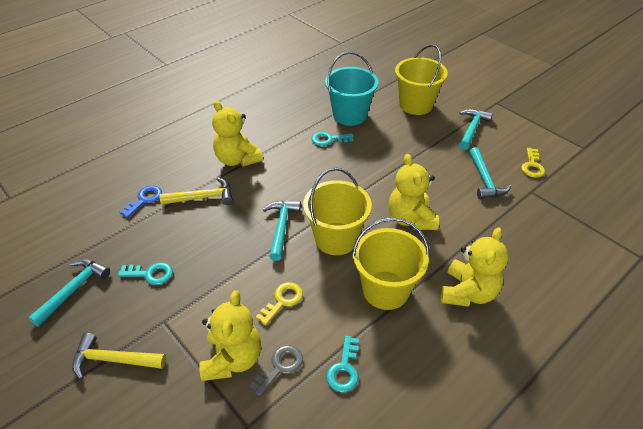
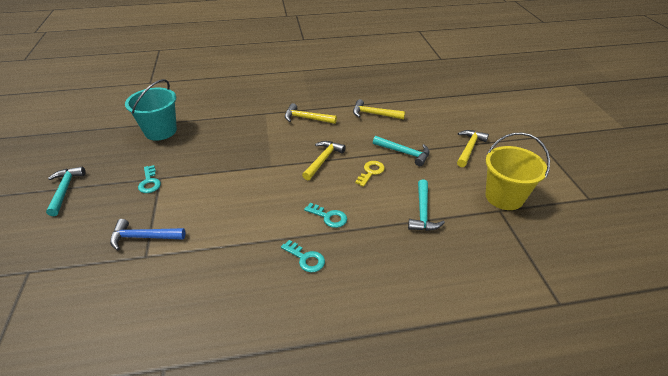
blue hammer: none = 0 -> [110,219,186,250] = 1
blue key: [119,186,162,218] = 1 -> none = 0
grey key: [249,345,303,396] = 1 -> none = 0
turquoise hammer: [28,259,110,327] [263,201,301,261] [459,109,493,150] [469,147,511,199] = 4 -> [46,167,85,216] [373,136,429,166] [408,179,445,231] = 3
yellow bucket: [303,168,372,255] [352,217,430,310] [395,44,448,115] = 3 -> [486,132,550,210] = 1
yellow hammer: [72,333,166,380] [159,178,233,205] = 2 -> [285,103,337,124] [302,141,346,180] [353,99,405,119] [457,130,489,167] = 4
yellow key: [256,282,303,326] [521,148,545,178] = 2 -> [355,161,385,187] = 1
yellow teddy bear: [199,290,261,381] [212,100,263,167] [389,154,439,230] [441,227,508,307] = 4 -> none = 0

